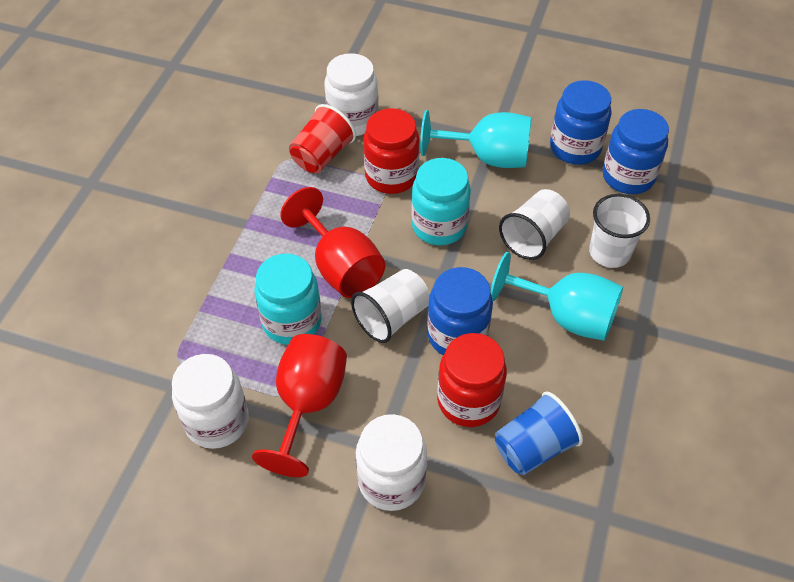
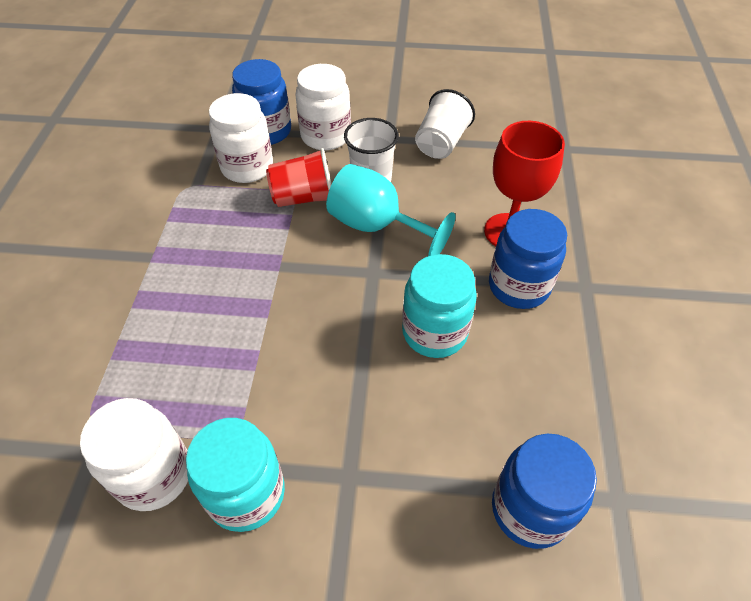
blue cup: [495,392,583,475] = 1 -> none = 0
red goblet: [252,334,347,477] [280,187,385,298] = 2 -> [484,121,565,246] = 1
red jar: [363,108,420,194] [437,333,507,427] = 2 -> none = 0
turquoise goblet: [420,110,531,168] [491,252,623,341] = 2 -> [326,164,456,256] = 1
white cup: [351,269,429,343] [499,189,570,260] [589,194,650,268] = 3 -> [344,118,399,182] [415,89,475,159] = 2

